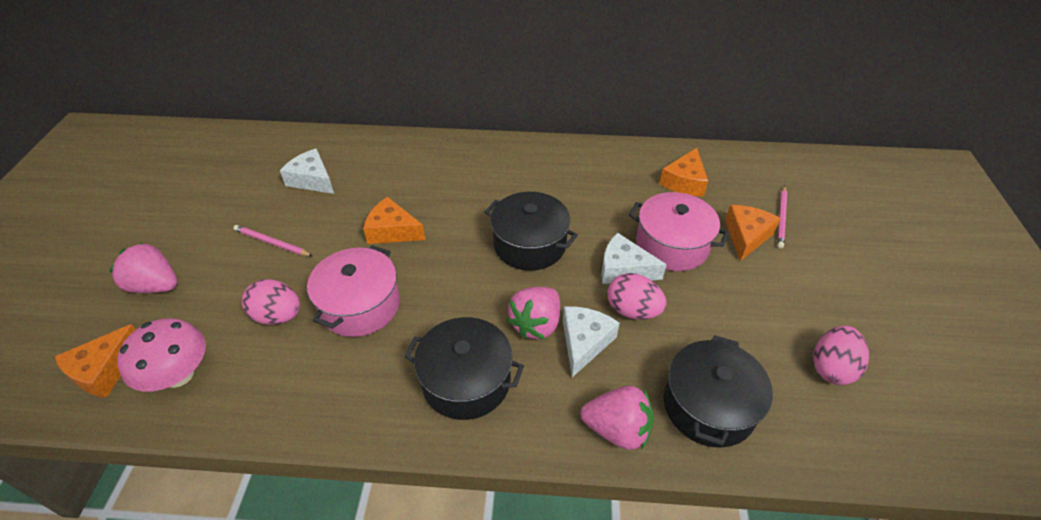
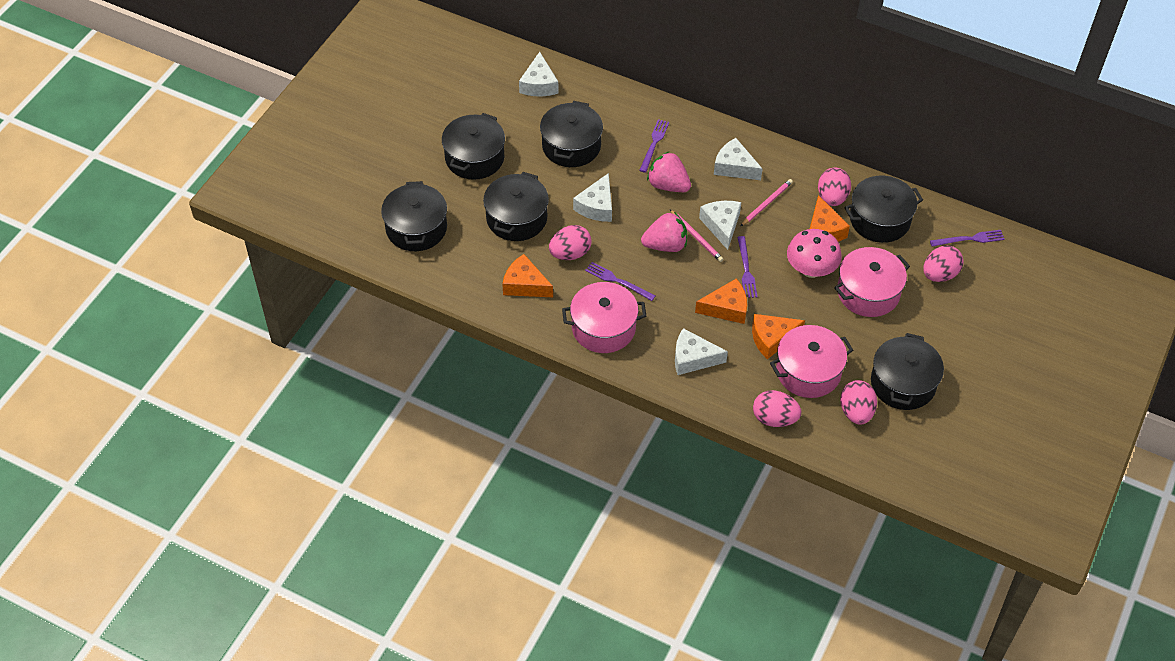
black pot: [404,317,524,420] [485,192,578,271] [664,335,773,448] = 3 -> [381,181,447,251] [442,113,505,180] [483,172,549,241] [540,101,603,167] [844,176,923,243] [871,333,944,410] = 6
pink egg: [242,279,300,325] [607,273,667,319] [813,326,869,385] = 3 -> [549,225,592,260] [753,390,801,427] [818,168,851,206] [840,380,877,425] [923,245,964,282] = 5
pink pot: [307,245,400,337] [629,192,729,271] = 2 -> [562,282,646,353] [770,325,853,398] [834,247,910,317] = 3
pink strawberry: [109,242,177,293] [507,287,560,339] [581,386,654,450] = 3 -> [641,212,687,252] [647,152,691,192] = 2
purple fork: none = 0 -> [585,262,655,301] [639,119,669,173] [737,236,758,298] [930,230,1005,247] = 4
white cheese: [280,148,334,194] [563,307,620,377] [601,233,667,284] = 3 -> [519,52,558,96] [573,173,612,222] [675,328,728,375] [699,201,741,250] [714,138,763,180] = 5

